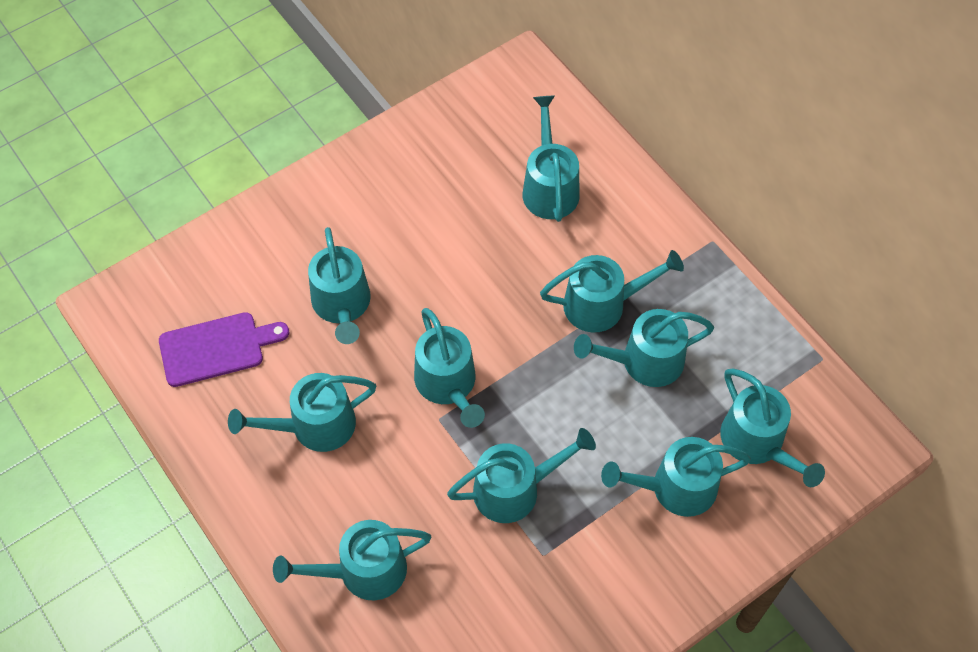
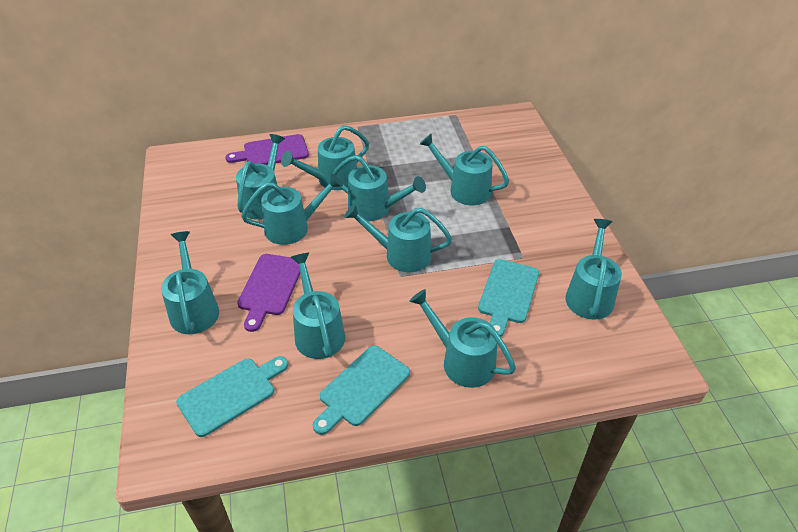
purple cutting board: [159,312,289,387] = 1 -> [225,134,309,165] [237,254,300,332] = 2
turquoise cutting board: none = 0 -> [176,356,288,437] [313,346,410,435] [478,259,539,337] = 3

